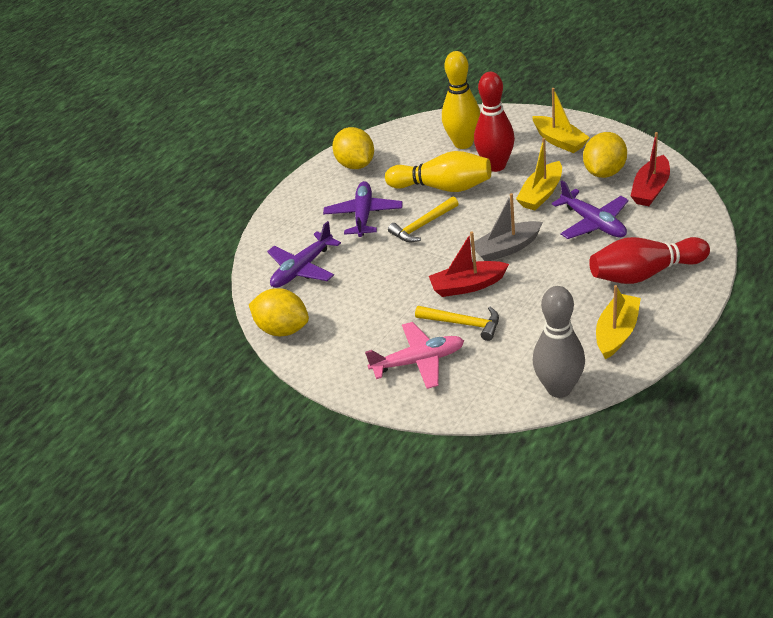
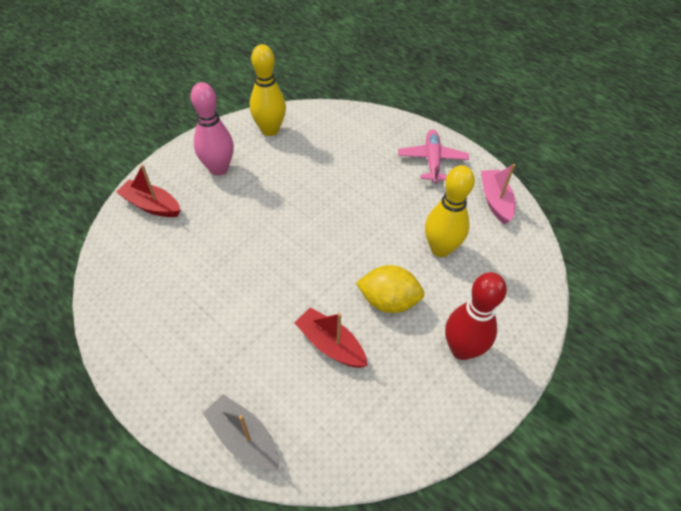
grey bowling pin: [533,286,585,398] = 1 -> none = 0
pink boat: none = 0 -> [481,164,516,224] = 1
pink bowling pin: none = 0 -> [191,82,234,176] = 1
purple plane: [267,221,341,288] [323,181,403,237] [552,181,629,239] = 3 -> none = 0
red bowling pin: [474,72,515,172] [589,237,710,284] = 2 -> [445,272,507,360] = 1
yellow boat: [516,138,562,211] [533,88,590,153] [596,285,641,359] = 3 -> none = 0
yellow hammer: [388,196,459,242] [415,306,499,341] = 2 -> none = 0
yellow lemon: [249,288,309,336] [332,127,374,169] [583,132,627,178] = 3 -> [356,265,424,313] = 1

